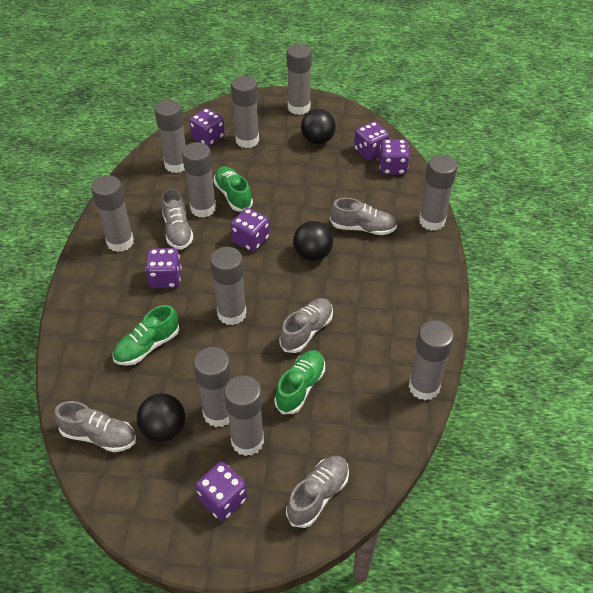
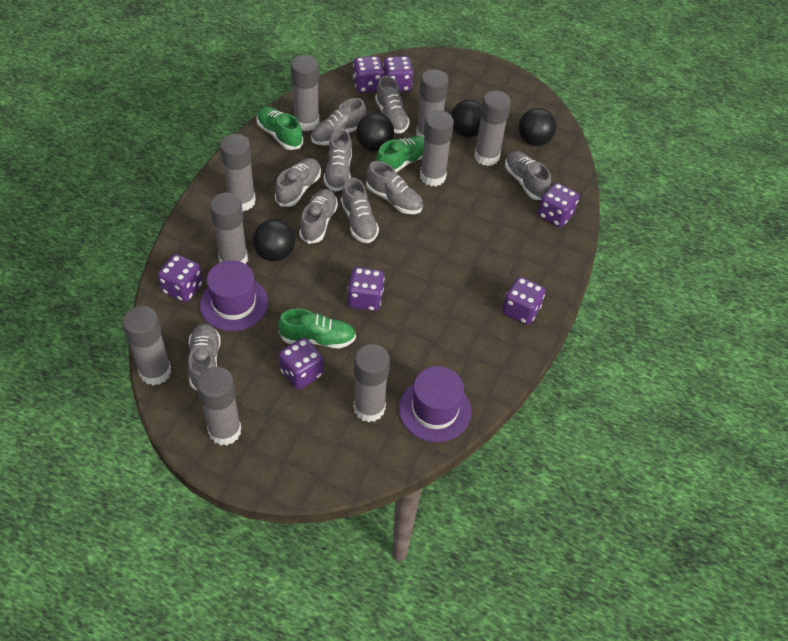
black ball: [137,393,185,442] [293,221,333,261] [301,109,336,144] = 3 -> [253,219,295,261] [356,113,394,151] [451,100,482,138] [519,108,556,146] = 4
grey glue stick: [91,175,134,252] [154,99,186,173] [182,142,216,218] [193,347,231,427] [210,247,246,325] [224,375,264,456] [231,76,259,148] [287,44,312,115] [409,320,454,400] [419,155,457,231] = 10 -> [122,306,171,385] [196,367,242,445] [209,192,248,264] [220,134,256,211] [291,55,319,131] [353,344,390,422] [416,69,449,137] [420,110,454,186] [474,91,511,166] = 9
grey shoe: [54,401,136,452] [161,188,194,250] [279,298,333,353] [286,456,349,528] [330,198,397,235] = 5 -> [188,323,221,391] [275,158,321,207] [299,189,338,244] [311,98,366,146] [323,129,352,192] [341,178,379,243] [366,161,422,214] [375,76,410,134] [505,151,551,200] = 9
purple dice: [145,248,182,288] [189,108,225,147] [195,462,247,521] [231,208,269,252] [354,121,389,161] [379,139,410,175] = 6 -> [158,254,203,302] [279,338,324,389] [347,267,384,311] [353,56,384,93] [383,56,413,92] [502,277,546,325] [538,183,579,227] = 7
purple hat: none = 0 -> [200,260,268,331] [399,366,471,442] = 2

